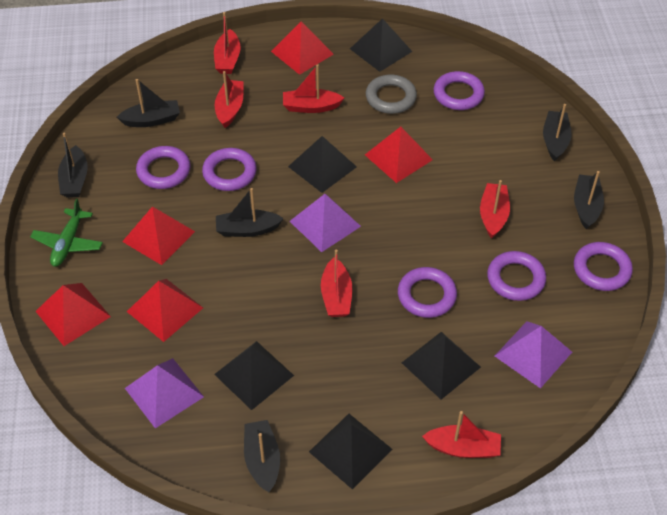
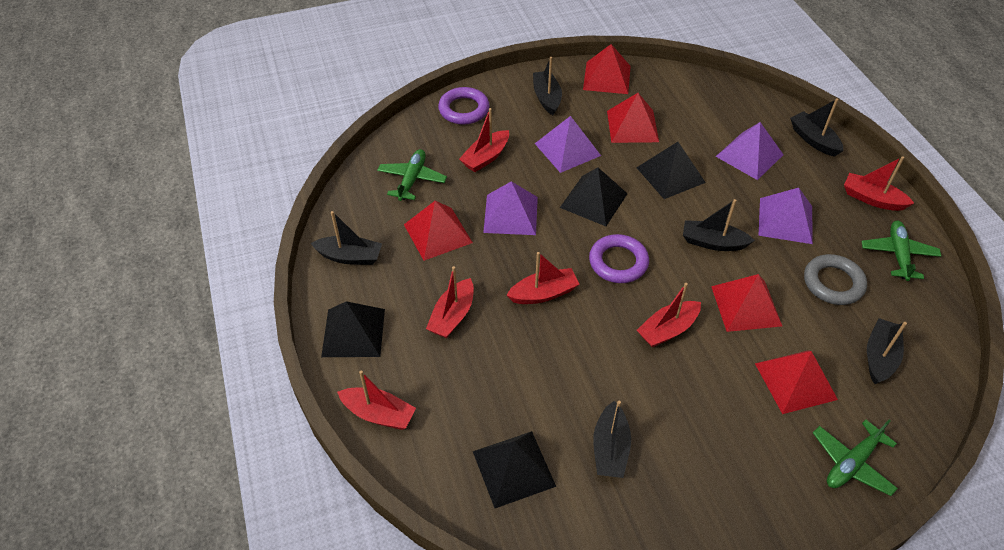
black pyramid: [214,341,294,410] [288,136,357,193] [309,414,393,490] [350,18,413,72] [402,332,481,400] = 5 -> [321,301,385,357] [473,431,556,508] [560,167,628,226] [636,142,706,199] = 4
green plane: [30,199,103,267] = 1 -> [377,149,447,201] [813,420,898,496] [861,221,941,281] = 3
purple pyramid: [125,358,204,428] [290,194,361,252] [495,321,572,388] = 3 -> [483,181,538,235] [535,116,601,173] [715,122,784,180] [759,188,813,244] = 4
purple ring: [136,146,191,189] [202,148,257,191] [398,267,457,318] [434,71,485,110] [487,251,546,301] [574,242,633,291] = 6 -> [438,87,490,125] [589,234,649,283] = 2

